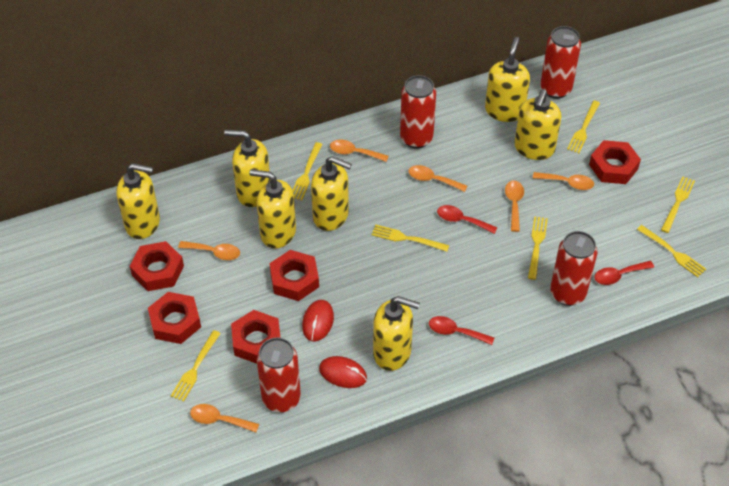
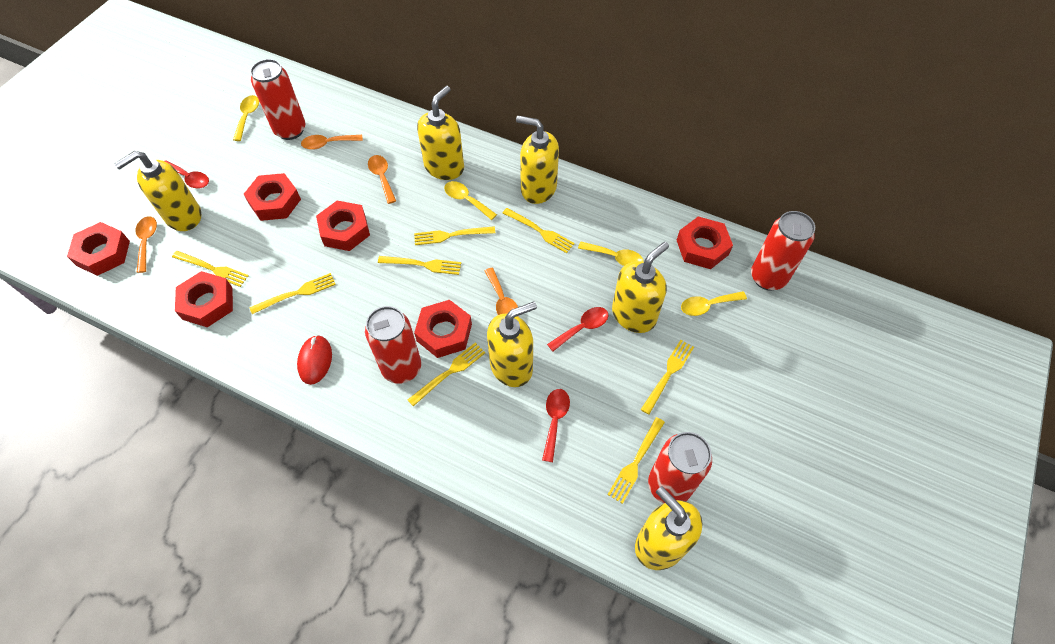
orange spoon: [178,241,240,260] [190,404,259,432] [330,140,389,162] [408,165,467,192] [505,181,524,232] [533,172,594,190] = 6 -> [136,216,157,273] [301,135,363,150] [368,155,396,204] [485,268,518,315] = 4
red mouse: [302,300,334,341] [319,356,367,388] = 2 -> [297,335,332,385] = 1
red nut: [130,241,184,291] [148,292,201,344] [231,310,281,364] [269,250,319,301] [589,140,641,184] = 5 -> [67,222,130,276] [175,271,233,327] [244,173,301,221] [316,201,370,251] [414,300,472,358] [677,217,733,269] = 6
yellow fork: [171,330,221,402] [293,142,323,200] [372,225,449,252] [528,216,548,280] [567,101,600,153] [637,225,706,277] [661,177,695,233] = 7 -> [172,251,249,287] [250,273,336,314] [378,256,461,275] [408,343,485,406] [414,226,495,245] [503,208,575,253] [608,417,665,504] [641,340,694,415] = 8
yellow soap dispenser: [116,163,160,239] [224,130,270,207] [250,169,296,249] [311,156,352,231] [373,296,420,371] [485,37,530,122] [514,89,561,160] = 7 -> [114,151,201,231] [417,86,464,180] [487,302,537,387] [516,116,559,204] [612,242,669,333] [635,486,703,570] = 6
yellow spoon: none = 0 -> [233,95,259,141] [444,181,497,220] [578,242,644,266] [681,291,747,316] = 4

